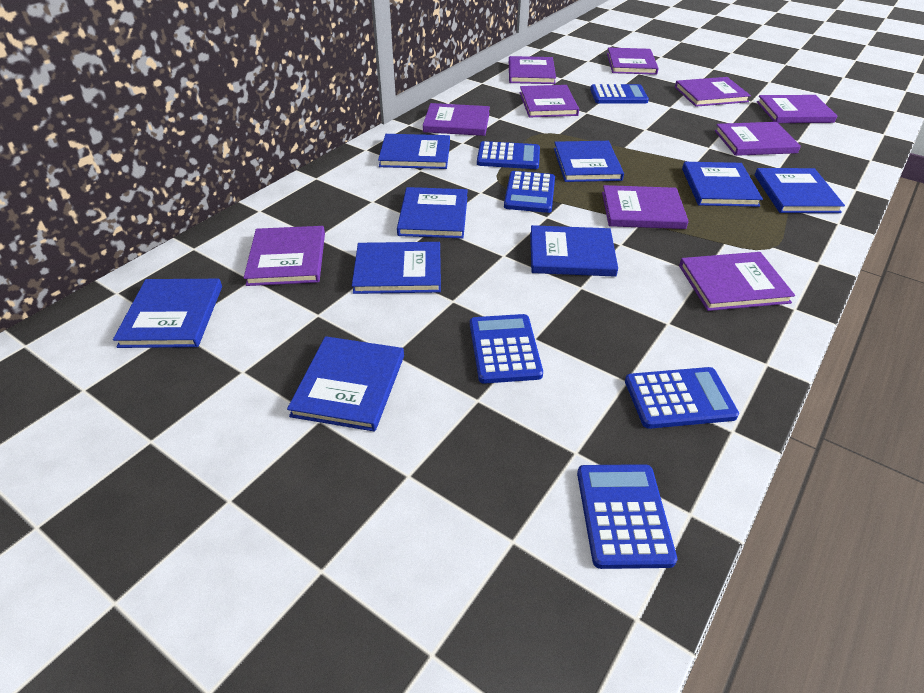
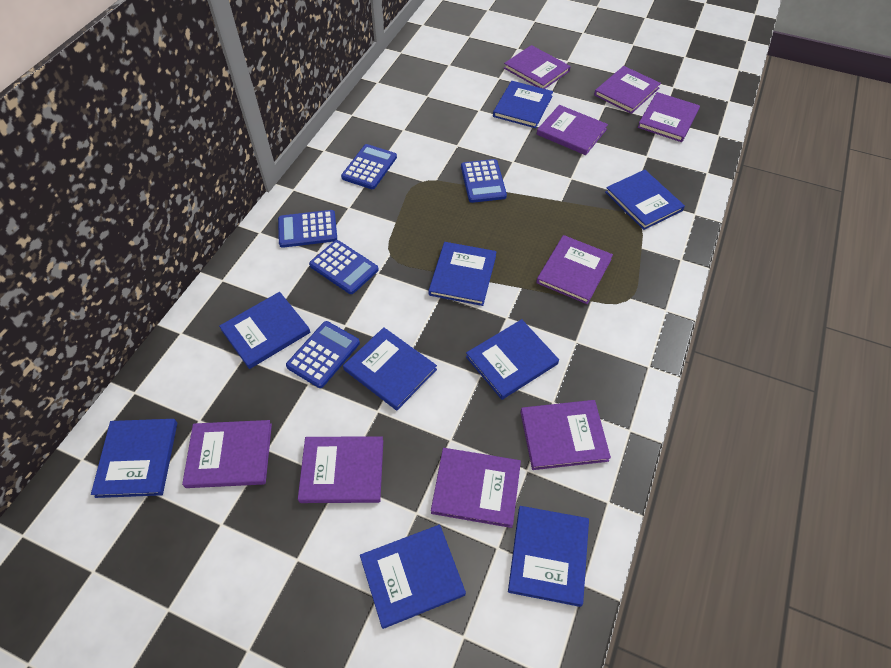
blue calculator: [470,314,543,384] [477,141,540,169] [504,171,555,213] [577,464,677,569] [590,84,649,103] [625,367,739,429] = 6 -> [278,210,337,248] [286,321,360,388] [309,240,379,294] [341,144,397,189] [461,159,507,203] = 5
purple book: [244,226,325,286] [423,103,490,136] [509,56,556,84] [520,85,579,117] [602,185,689,229] [607,47,659,75] [675,77,751,107] [679,252,795,311] [715,122,801,156] [757,95,837,123] = 10 -> [182,420,272,488] [298,436,383,503] [431,448,521,528] [504,45,571,89] [521,400,611,470] [536,235,613,304] [537,105,608,155] [594,66,661,114] [638,92,700,142] = 9

